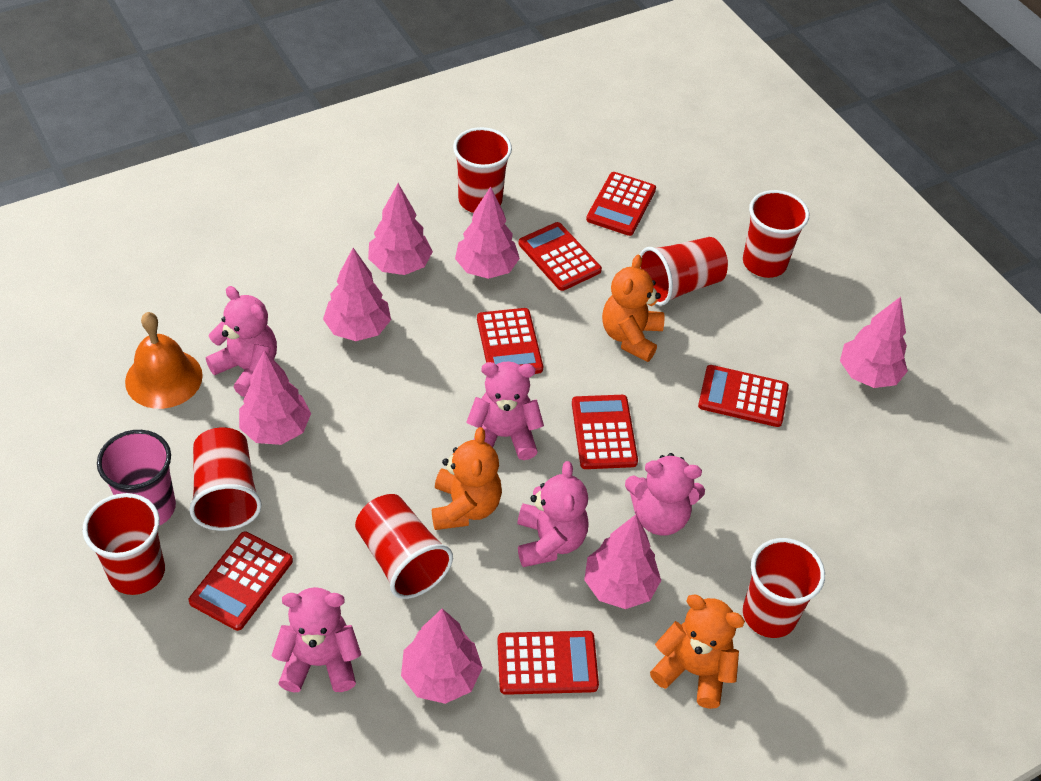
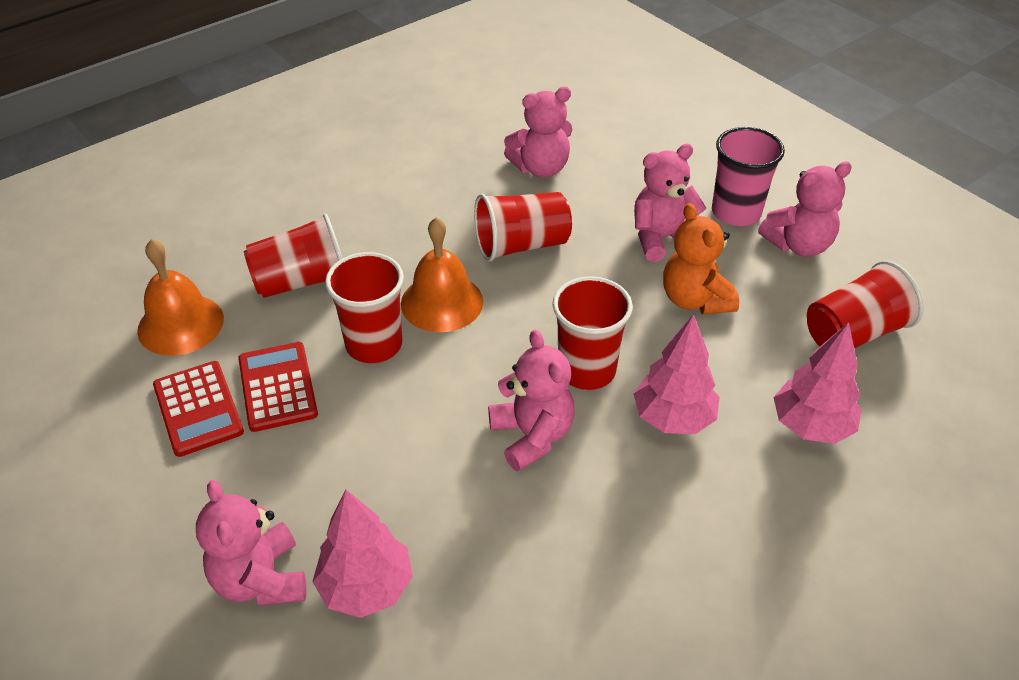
orange bell: [125,312,203,409] = 1 -> [137,239,224,356] [401,217,483,332] = 2
orange teddy bear: [432,427,502,530] [602,255,664,362] [650,595,745,709] = 3 -> [663,203,739,314] = 1
pink tree: [239,350,311,445] [323,248,391,341] [368,183,433,275] [401,609,483,704] [455,186,520,279] [584,515,661,609] [840,297,908,388] = 7 -> [312,490,413,618] [633,314,719,434] [773,322,862,444] = 3
red calculator: [189,531,293,631] [477,308,543,374] [497,631,599,695] [519,222,602,291] [572,395,638,469] [586,172,656,236] [698,365,789,427] = 7 -> [153,361,244,457] [238,342,318,432] = 2
red cup: [83,493,165,595] [189,427,262,531] [355,494,453,599] [453,127,512,213] [640,237,728,306] [743,190,809,278] [743,538,825,638] = 7 -> [244,214,342,298] [325,252,404,363] [474,192,572,262] [553,276,633,390] [807,261,924,348] = 5

